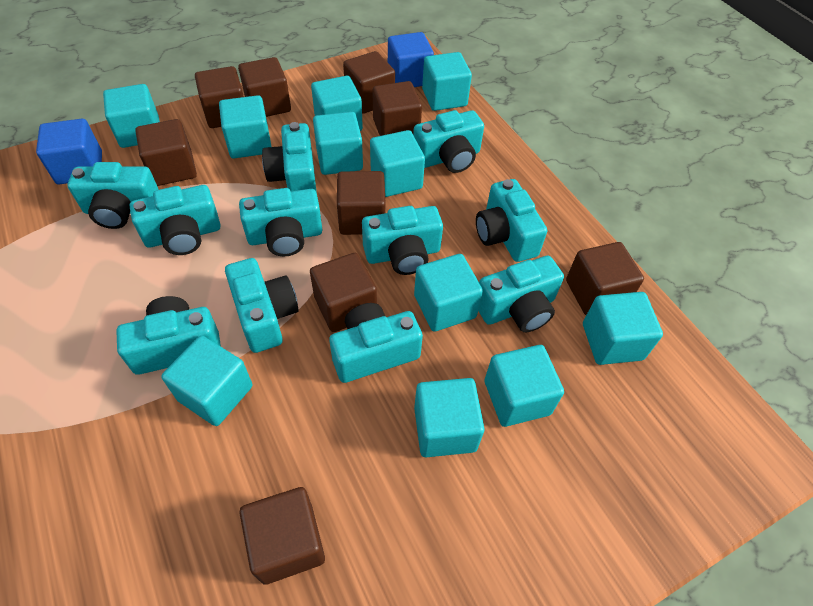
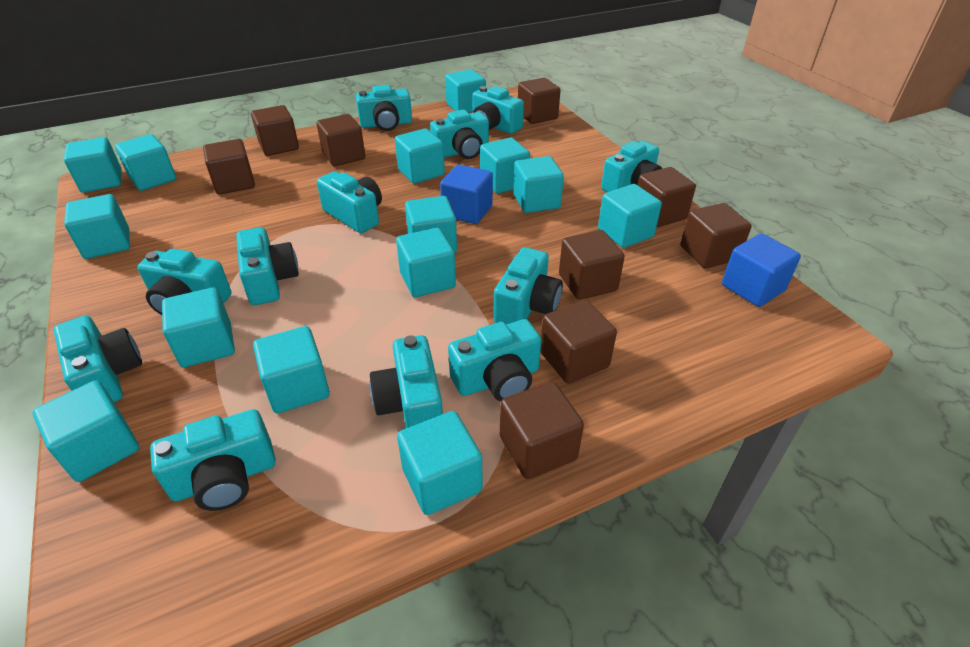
turquoise camera: [67,162,159,229] [116,296,221,375] [130,185,221,255] [225,258,299,353] [239,188,322,256] [262,122,317,193] [329,303,423,383] [362,206,443,275] [413,110,484,173] [476,179,547,262] [478,256,564,332] = 11 -> [53,316,142,402] [137,249,231,315] [150,409,276,511] [236,227,299,305] [317,171,382,233] [356,85,412,131] [370,335,443,428] [430,110,489,159] [448,319,541,402] [472,86,524,134] [493,247,563,324] [601,141,662,192] = 12
turquoise cube: [103,84,160,148] [161,336,252,426] [219,95,272,158] [311,76,363,131] [313,112,363,175] [370,130,425,197] [414,254,483,332] [414,378,484,457] [422,52,472,111] [485,345,564,427] [583,292,663,365] = 11 -> [32,380,139,482] [64,137,122,193] [64,194,130,259] [115,134,176,191] [162,288,235,367] [253,326,330,413] [395,129,445,183] [396,228,456,297] [397,411,482,515] [405,196,457,253] [445,69,486,113] [480,138,530,194] [513,156,564,213] [598,184,662,248] = 14

